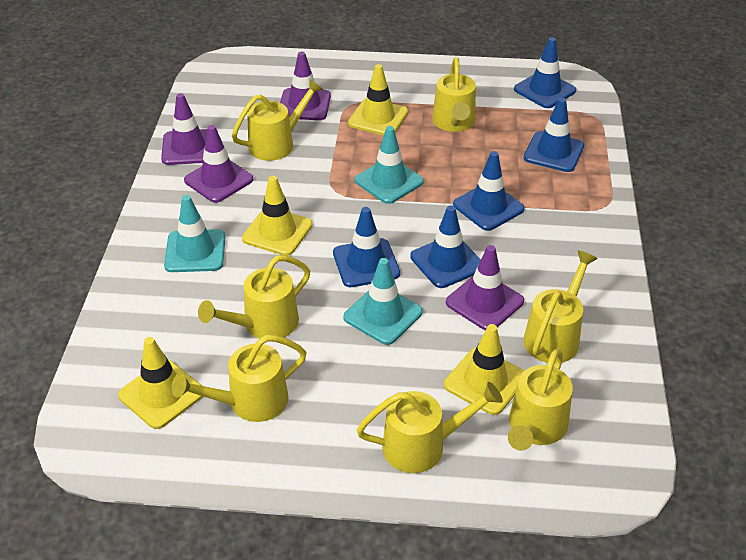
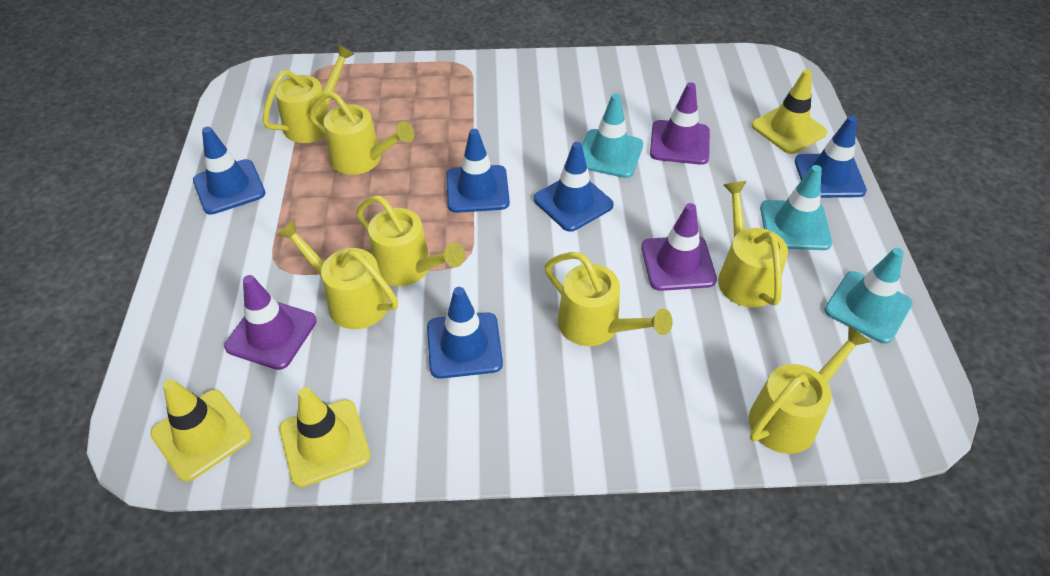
purple traffic cone: [161,93,207,165] [184,125,253,203] [280,52,331,120] [446,245,524,330] = 4 -> [224,275,317,370] [641,203,717,291] [650,82,710,165] = 3
yellow traffic cone: [118,337,203,429] [242,176,313,256] [348,64,408,135] [444,324,524,415] = 4 -> [150,379,252,482] [279,387,371,487] [752,69,827,154] = 3

